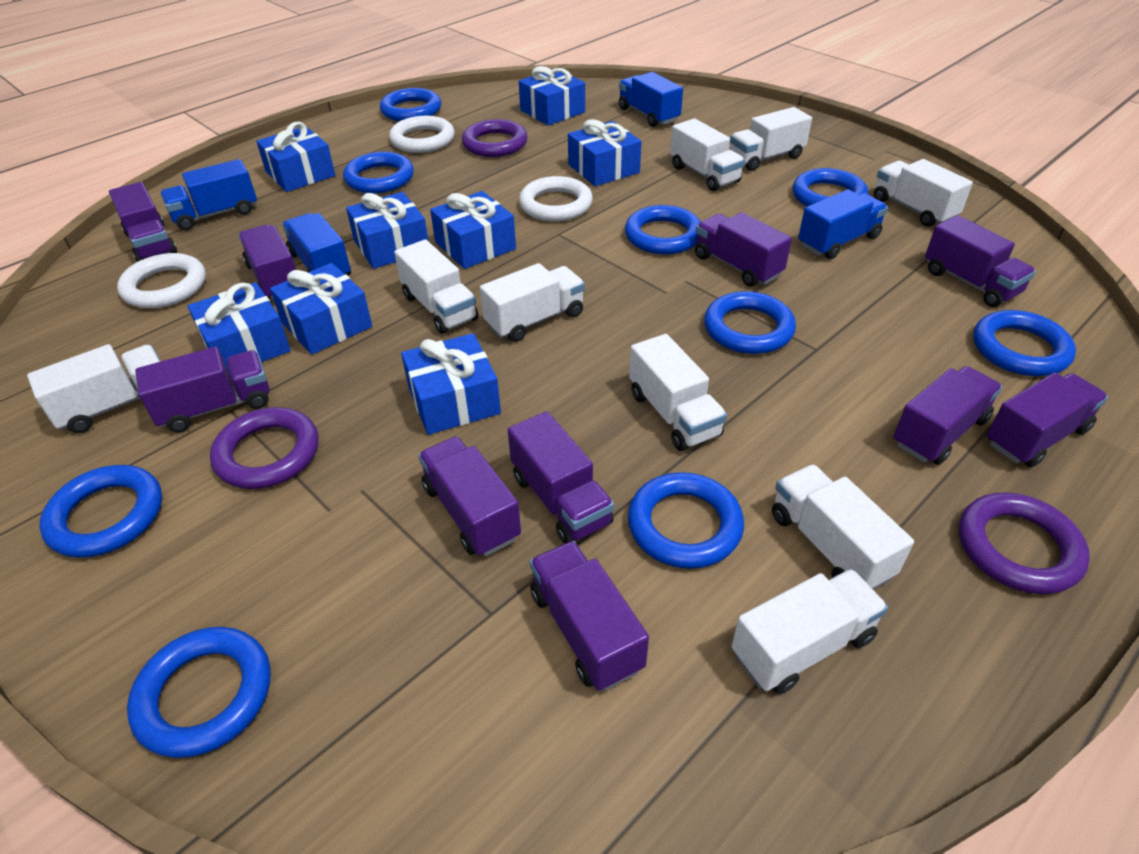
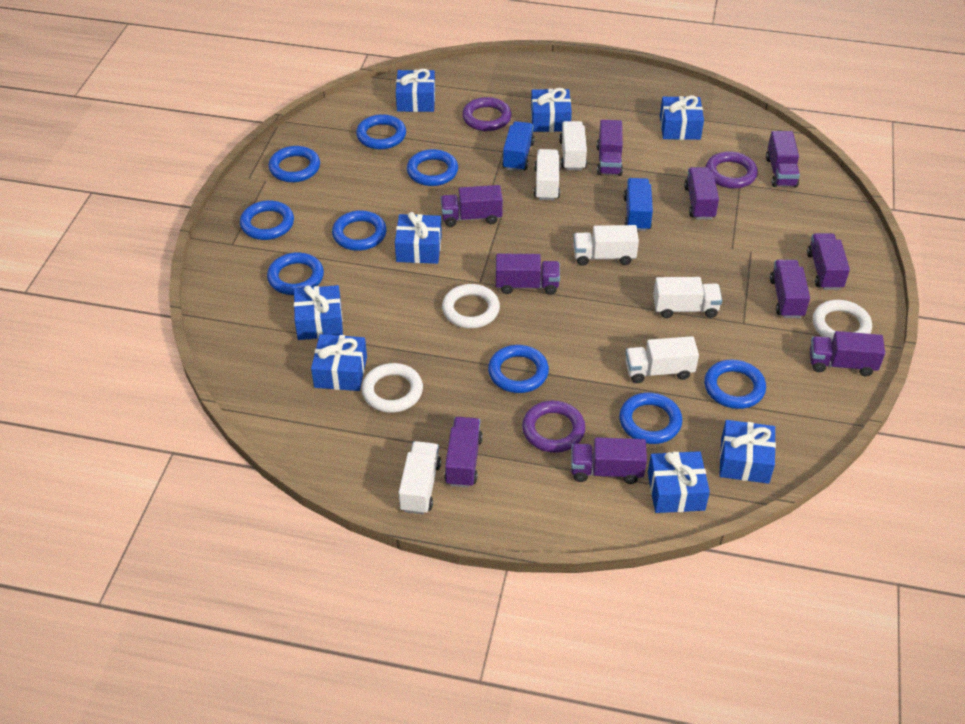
blue truck: [160,159,257,230] [282,213,351,275] [619,72,683,127] [798,189,888,259] = 4 -> [502,121,535,172] [623,178,653,231] = 2
white truck: [27,344,161,433] [394,239,479,334] [480,263,585,342] [629,334,727,451] [670,118,745,191] [730,107,812,171] [731,569,888,694] [772,464,914,590] [874,159,973,227] = 9 -> [399,441,441,514] [534,149,560,200] [559,121,587,170] [573,225,639,266] [626,336,699,383] [653,277,722,318] = 6

